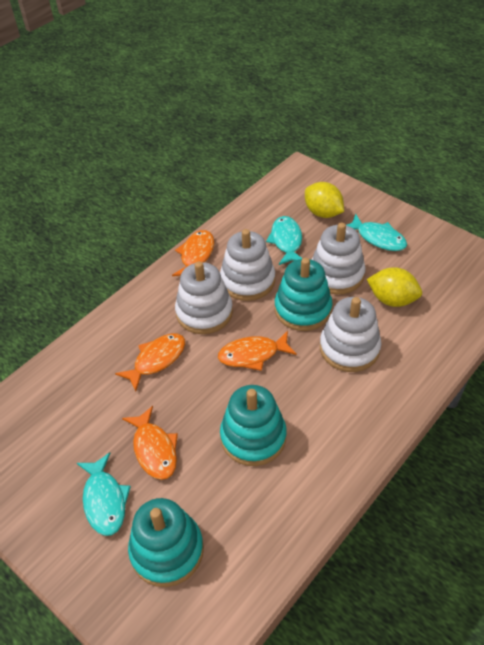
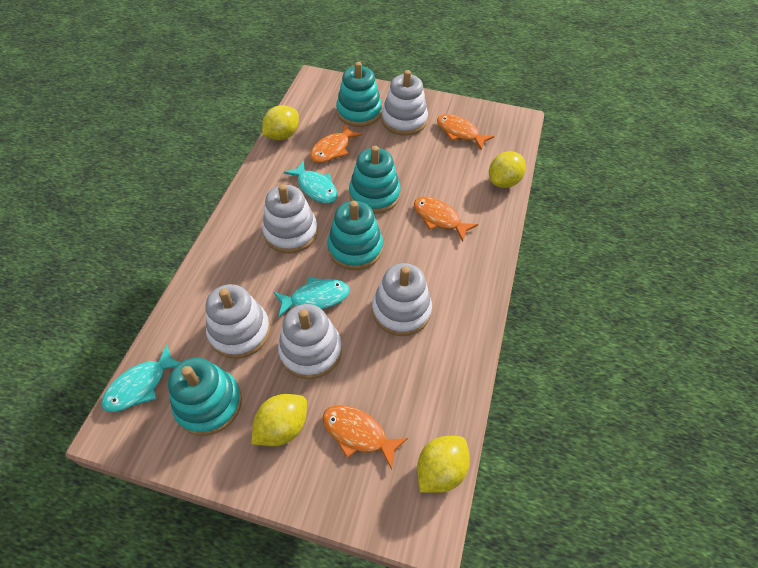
turquoise stacking toy: [128,498,204,587] [220,385,287,466] [275,258,333,331] = 3 -> [168,358,242,436] [327,201,383,270] [336,62,382,127] [349,146,401,214] = 4
white stacking toy: [175,261,233,334] [220,229,275,301] [311,223,365,294] [320,297,381,372] = 4 -> [206,284,270,359] [262,184,318,254] [278,304,342,379] [372,263,432,336] [382,70,428,136] = 5
yellow lemon: [305,182,344,218] [367,267,422,307] = 2 -> [251,394,307,446] [262,105,299,140] [417,436,470,493] [489,151,526,188] = 4

